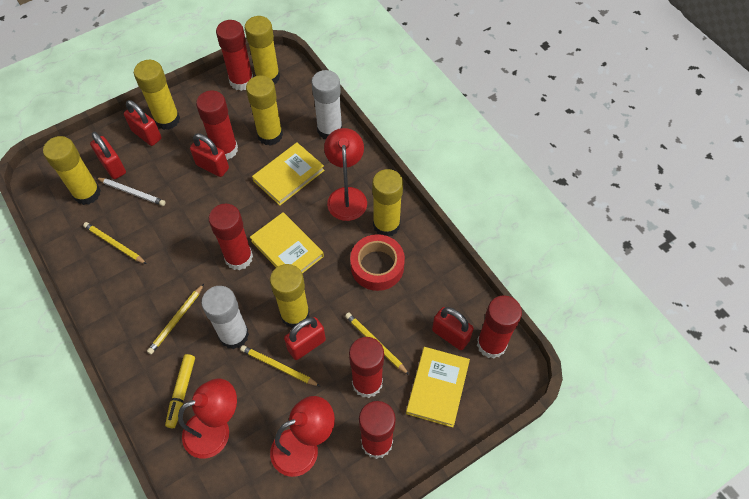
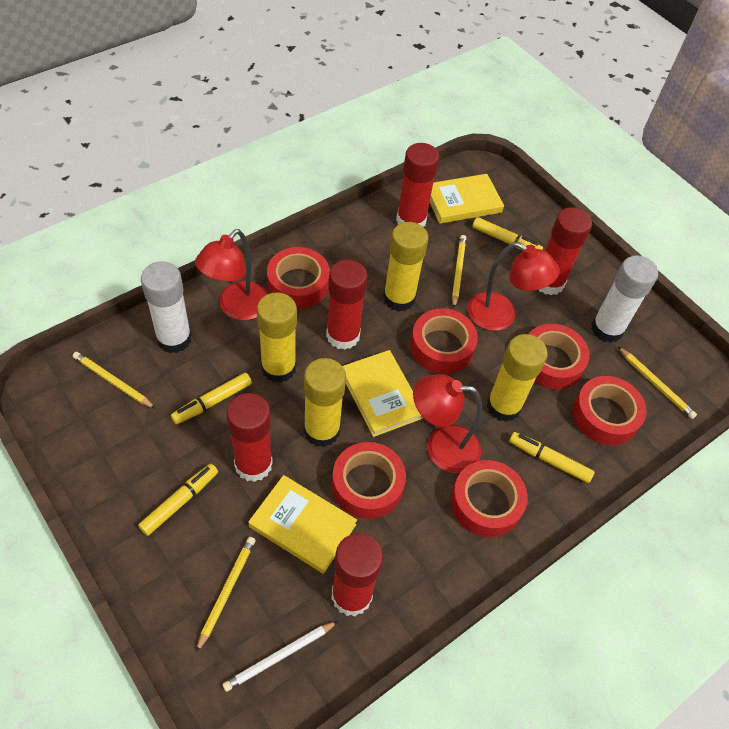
red glue stick: [196,91,238,160] [209,204,253,270] [216,20,253,91] [349,337,384,398] [359,401,396,459] [477,295,522,359] = 6 -> [226,393,273,482] [326,260,368,350] [331,533,383,616] [396,143,440,227] [539,207,592,295] = 5
red padlock: [90,132,126,179] [124,100,161,146] [190,134,229,177] [284,317,326,360] [432,307,474,350] = 5 -> none = 0
red tape: [350,234,405,291] = 1 -> [267,247,330,309] [332,442,406,519] [410,309,478,374] [451,460,528,538] [529,324,590,390] [572,376,646,445] = 6
yellow glue stick: [43,136,101,205] [134,60,180,130] [245,16,280,84] [246,75,283,146] [270,264,310,328] [372,169,403,236] = 6 -> [257,292,297,383] [304,358,346,447] [383,222,429,311] [486,334,548,422] = 4
yellow marker: [165,354,195,428] = 1 -> [138,464,218,536] [171,373,252,424] [472,217,543,250] [509,432,595,483] = 4

